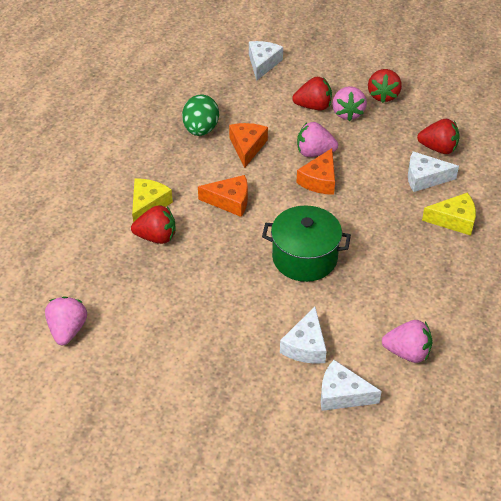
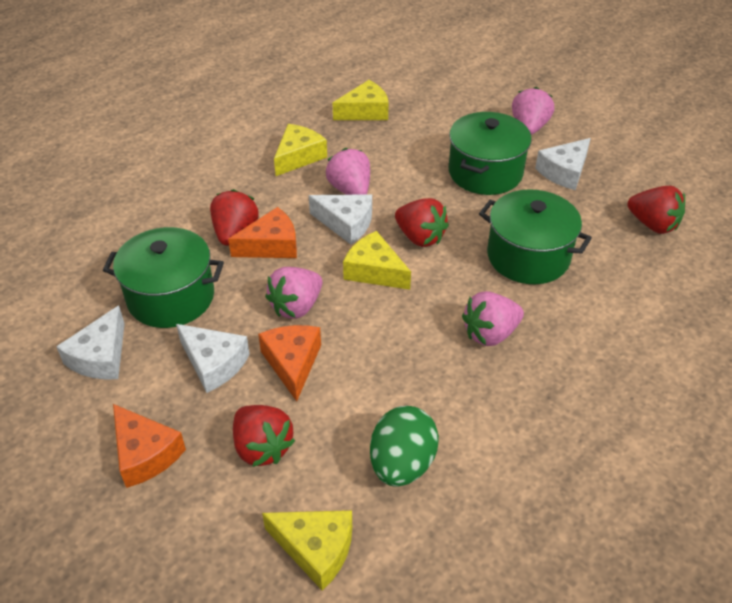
green pot: [262,206,351,282] = 1 -> [103,227,224,328] [449,112,532,195] [479,190,592,284] = 3
yellow cheese: [132,178,173,223] [422,192,476,236] = 2 -> [262,510,352,591] [274,124,327,176] [333,80,389,120] [343,231,411,290] = 4

